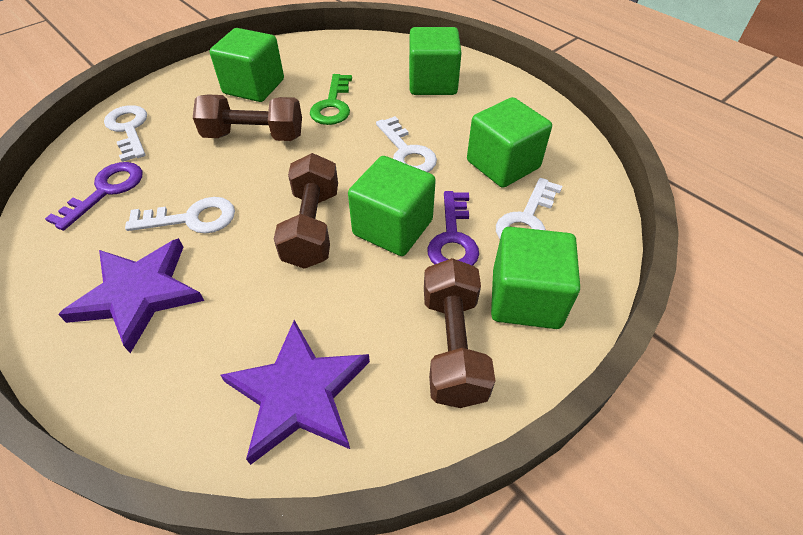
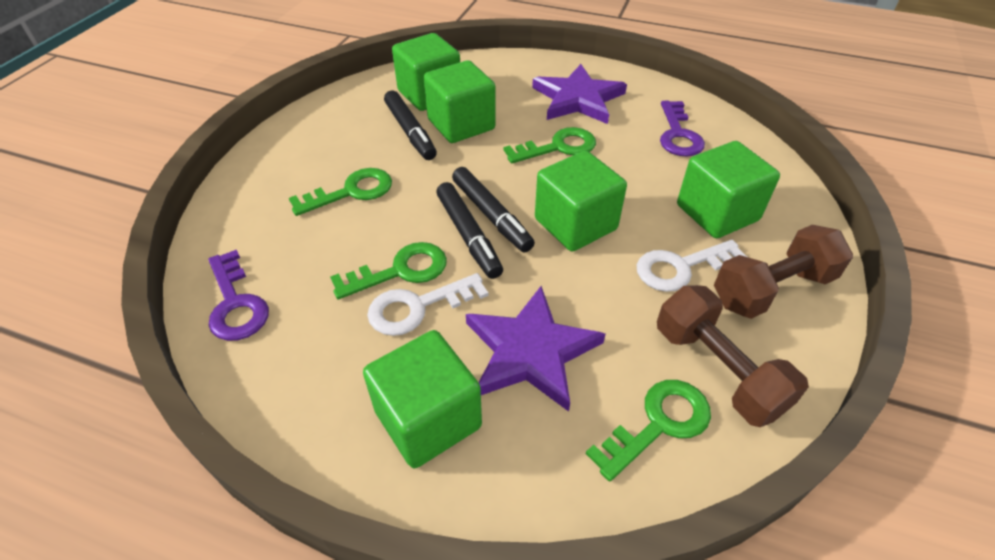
black marker: none = 0 -> [384,90,437,160] [436,182,503,279] [452,167,535,252] = 3
brown dumbbell: [193,95,302,141] [274,153,338,269] [424,258,495,408] = 3 -> [657,285,809,427] [714,225,853,319] = 2
green key: [310,74,352,125] = 1 -> [289,168,392,216] [330,242,447,299] [503,127,596,164] [586,380,711,482] = 4
white key: [104,105,147,162] [125,197,235,234] [376,116,437,172] [496,178,562,239] = 4 -> [367,273,488,336] [637,240,747,292] = 2

